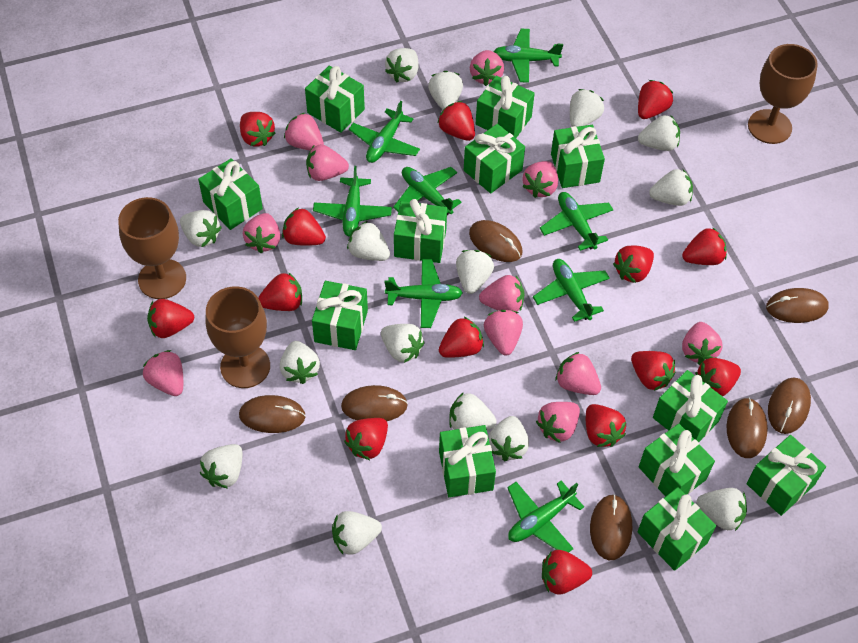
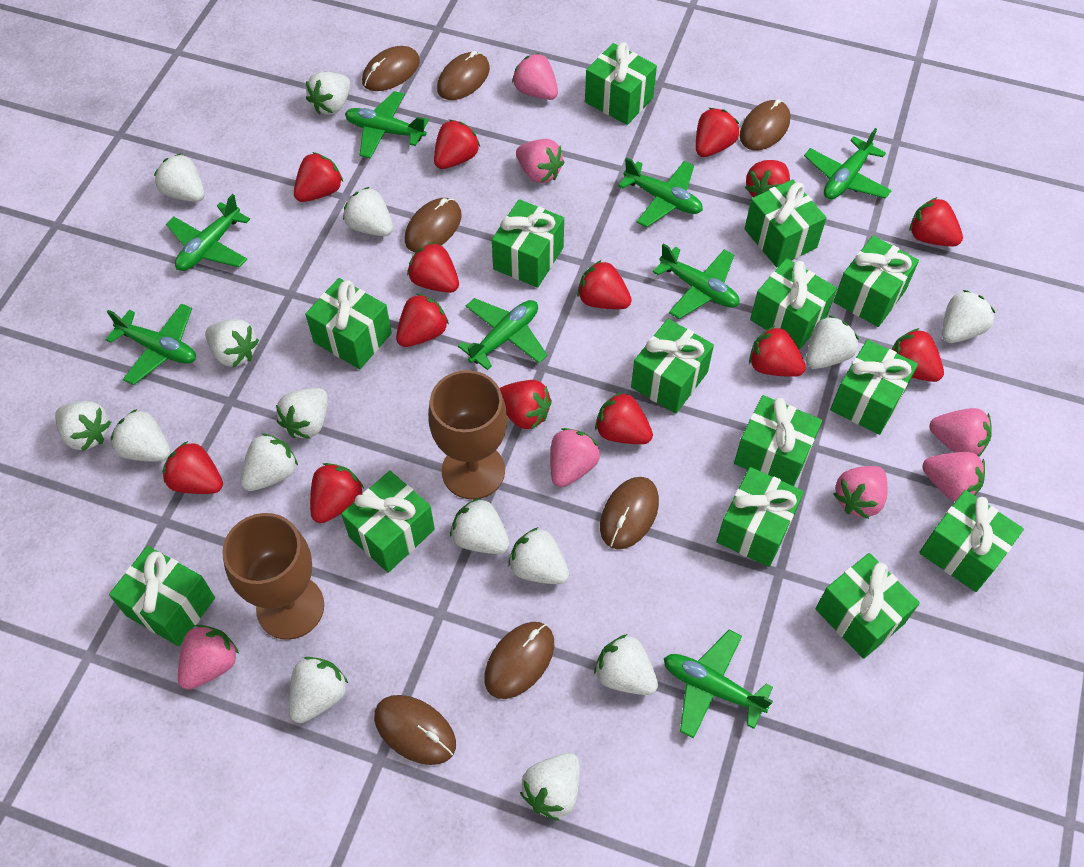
brown goblet: [118,197,186,299] [205,286,270,388] [748,44,818,144] = 3 -> [222,513,324,640] [428,370,507,500] = 2
green gift: [198,158,263,230] [305,65,365,133] [312,281,368,350] [394,199,447,263] [439,425,496,497] [464,124,525,193] [476,76,535,138] [551,125,605,188] [637,487,716,571] [639,424,715,497] [653,370,728,442] [746,435,826,516] = 12 -> [109,546,215,646] [305,278,392,369] [341,471,435,573] [492,199,564,288] [585,42,657,125] [631,319,714,414] [717,467,804,567] [734,395,822,486] [745,179,827,267] [750,258,837,350] [815,553,920,659] [830,339,918,435] [833,236,919,327] [919,490,1024,592] = 14
pink strawberry: [143,350,183,396] [243,213,281,253] [284,113,324,150] [306,144,349,181] [470,50,504,86] [479,275,525,311] [484,310,523,355] [522,161,558,198] [536,402,580,443] [556,352,601,395] [682,322,723,365] = 11 -> [178,625,239,690] [512,53,558,100] [516,139,564,183] [550,428,600,487] [833,466,888,519] [922,452,985,502] [929,408,992,457] = 7

